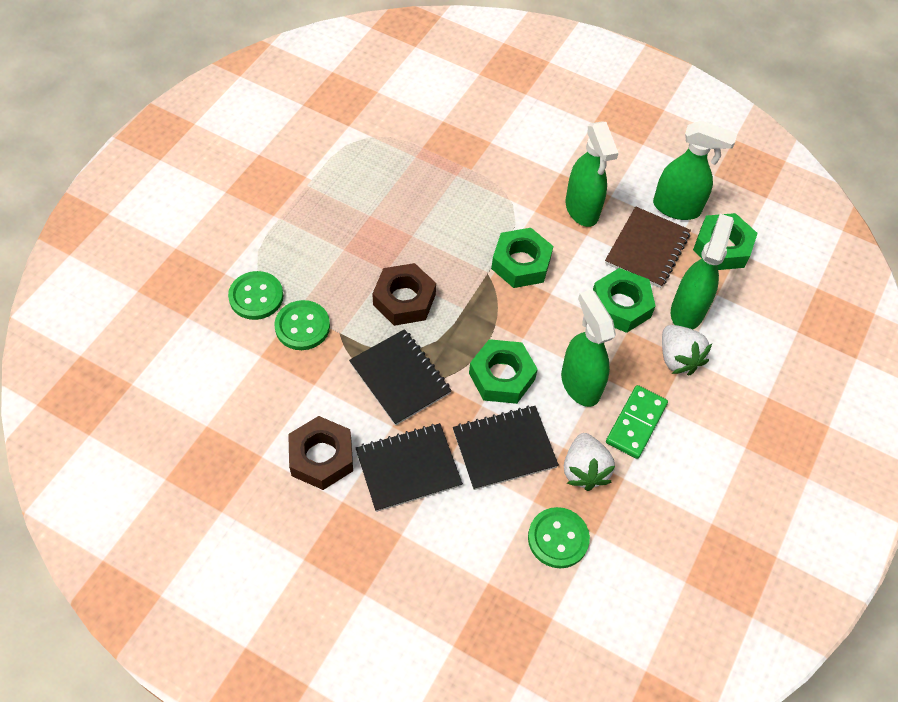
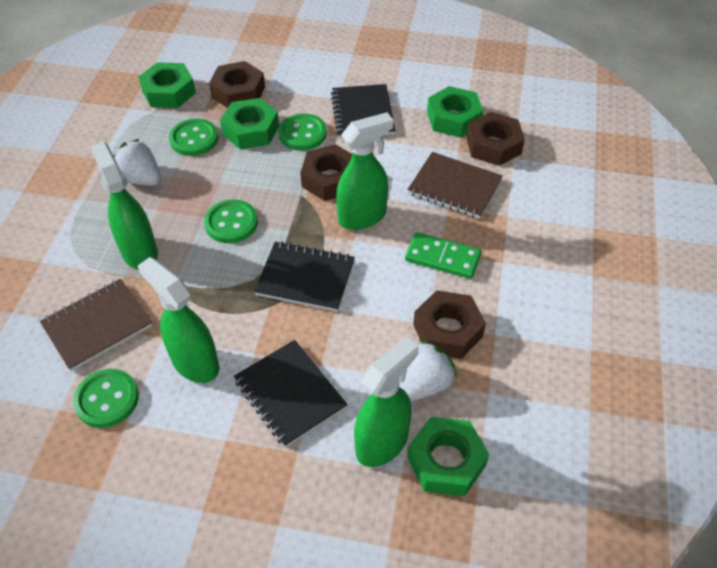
brown notebook: [605,206,691,288] = 1 -> [40,279,152,371] [408,152,503,219] = 2
brown nut: [288,416,353,490] [372,263,436,326] = 2 -> [209,61,265,108] [300,144,352,201] [413,290,486,359] [466,112,525,166] = 4
green button: [228,271,283,320] [274,300,330,350] [528,507,590,568] = 3 -> [73,369,139,428] [169,119,218,156] [204,199,258,243] [278,114,327,151] = 4

